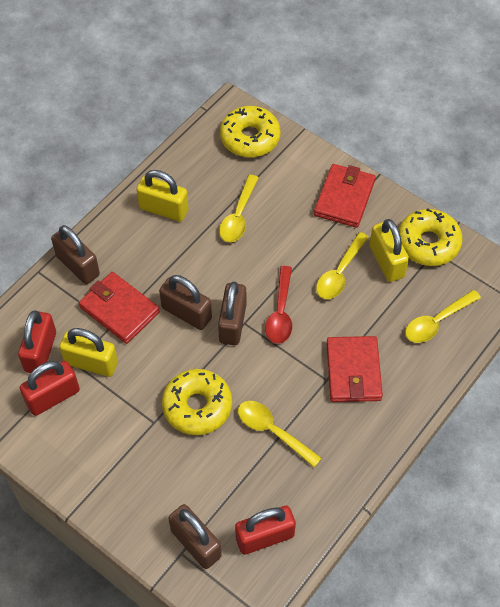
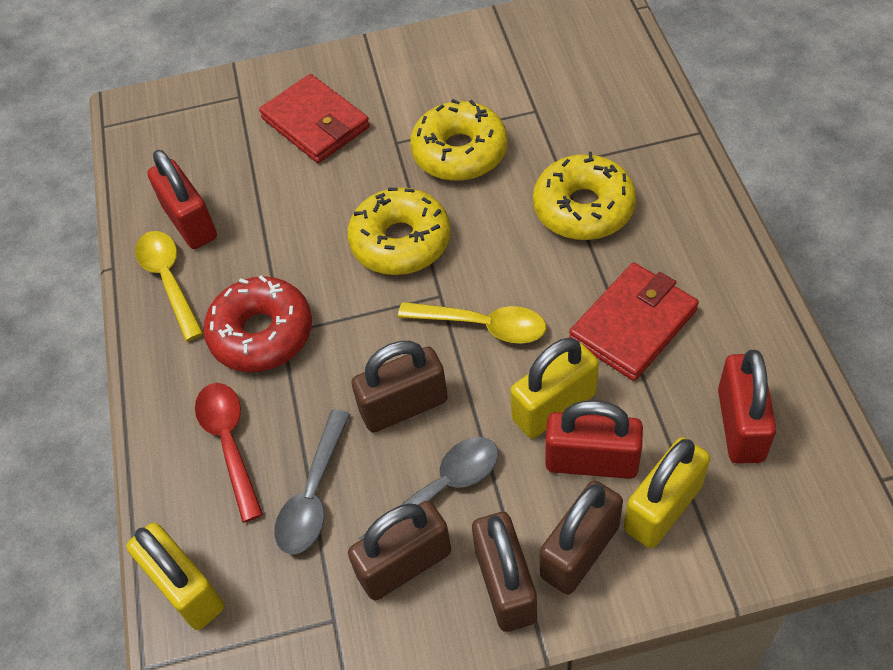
grey spoon: none = 0 -> [274,410,350,554] [359,437,499,540] = 2
red donut: none = 0 -> [203,275,312,372] = 1
red wallet: [79,272,160,344] [314,164,376,228] [326,336,383,402] = 3 -> [259,74,370,163] [569,263,699,381] = 2
yellow spoon: [219,175,259,242] [238,401,322,467] [316,232,369,299] [405,290,481,343] = 4 -> [135,231,203,341] [398,302,546,344] = 2

